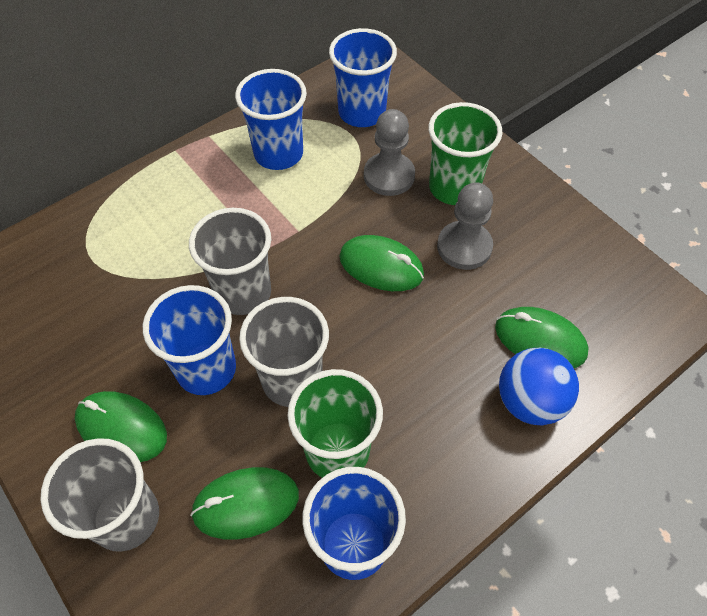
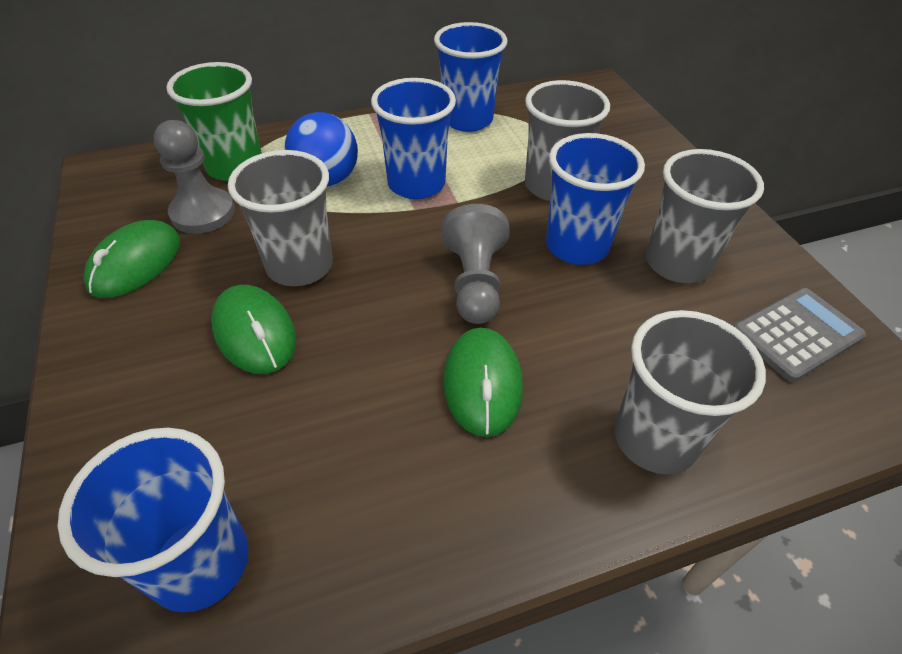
green cup: [287,369,383,478] [428,102,502,205] = 2 -> [166,62,262,181] = 1
green mouse: [75,391,167,462] [190,467,299,539] [339,235,424,291] [495,307,589,368] = 4 -> [83,220,180,298] [211,285,296,374] [443,327,523,437] = 3
grey calculator: none = 0 -> [734,288,866,382] = 1
grey cup: [40,438,159,552] [189,208,271,315] [239,297,329,407] = 3 -> [228,150,333,286] [525,80,610,201] [614,310,766,474] [646,149,764,283] = 4

